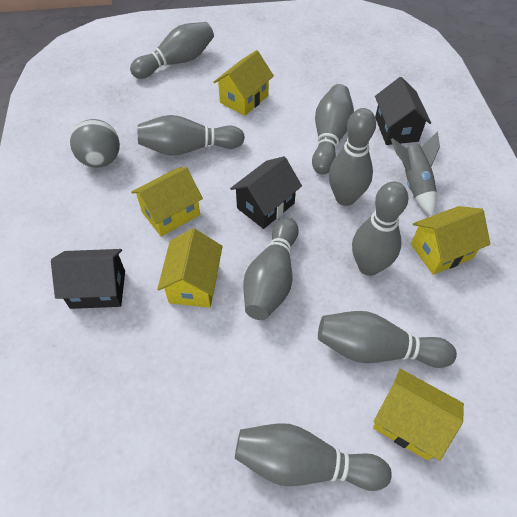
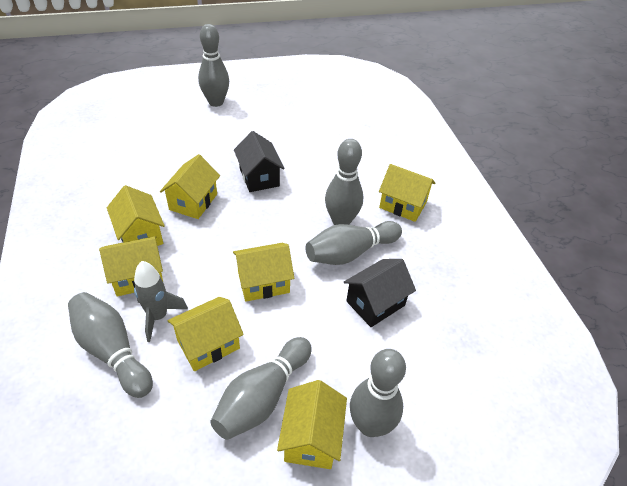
black house: [51,249,125,309] [230,156,302,229] [375,77,431,145] = 3 -> [234,131,285,192] [344,259,416,327] = 2
grey ball: [70,119,120,168] = 1 -> none = 0
grey bowling pin: [130,22,214,79] [138,115,245,155] [235,423,392,491] [243,217,299,320] [312,84,354,175] [318,311,457,368] [329,108,376,206] [352,181,409,276] = 8 -> [68,292,153,398] [198,24,229,107] [211,337,312,440] [306,221,402,265] [325,139,363,225] [350,349,406,437] = 6
yellow house: [131,166,203,237] [157,228,223,308] [213,50,274,116] [373,369,464,461] [411,206,490,275] = 5 -> [99,236,163,296] [107,185,165,246] [160,154,220,219] [168,297,244,371] [233,243,294,302] [277,380,347,469] [379,164,435,222] = 7

